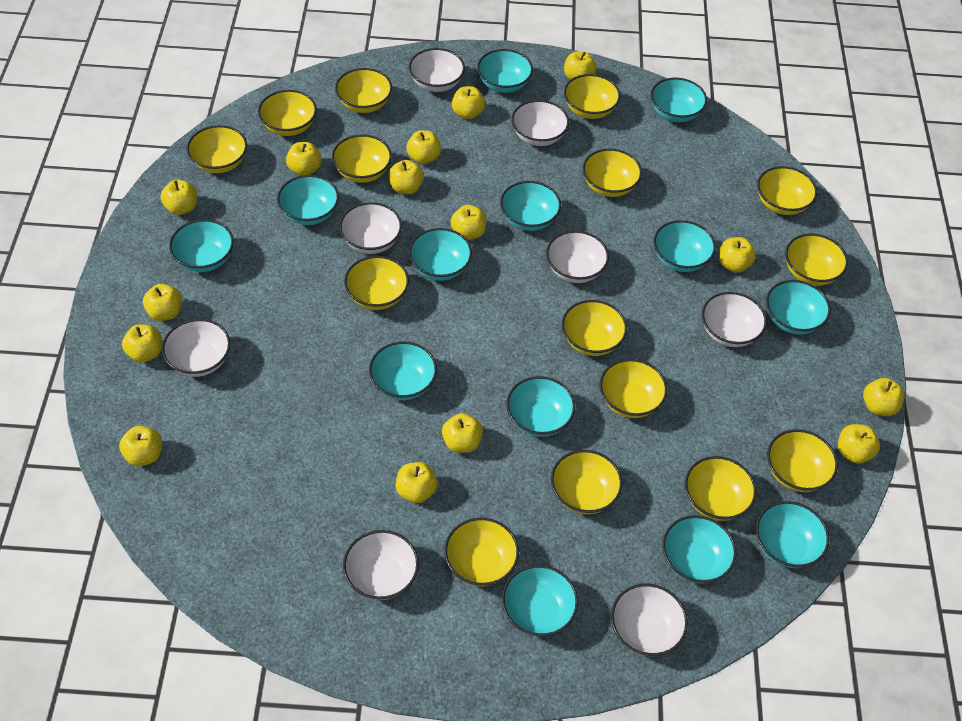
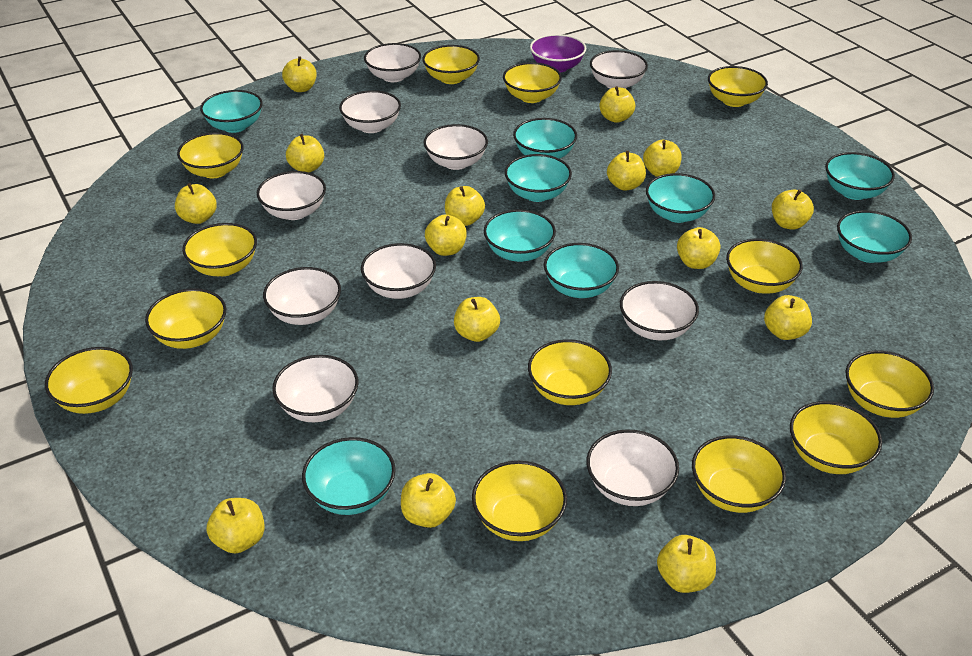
purple bowl: none = 0 -> [530,34,586,73] = 1
turquoise bowl: [169,219,234,272] [277,175,339,225] [369,341,437,400] [409,228,472,281] [477,49,533,93] [500,181,561,231] [502,565,578,637] [506,376,575,437] [651,78,707,122] [654,220,716,272] [662,515,737,584] [756,501,829,568] [766,280,831,335] = 13 -> [200,90,263,133] [302,437,396,515] [484,209,556,262] [505,154,572,202] [513,118,577,159] [544,243,619,298] [646,173,715,223] [825,152,895,200] [837,210,912,263] = 9
white bowl: [162,319,230,377] [339,202,402,254] [343,530,419,600] [409,48,465,92] [511,100,569,146] [546,231,609,283] [611,584,688,656] [702,292,767,347] = 8 -> [257,171,326,220] [263,267,341,325] [272,355,359,422] [339,90,401,133] [361,243,436,299] [364,43,421,82] [424,124,488,170] [586,429,679,506] [590,50,648,89] [620,281,699,340] = 10
yellow bowl: [187,125,247,173] [258,90,317,136] [332,135,392,183] [335,68,392,113] [344,256,409,310] [444,518,519,586] [551,450,623,514] [562,300,627,356] [564,74,620,119] [583,149,642,197] [600,359,667,418] [685,456,757,521] [757,166,817,215] [767,429,838,492] [785,234,848,286] = 15 -> [45,347,133,414] [145,288,227,349] [177,132,244,178] [182,223,257,276] [422,45,480,84] [472,461,567,541] [503,62,562,103] [528,339,612,405] [692,435,786,513] [708,66,768,107] [726,239,803,294] [790,401,882,474] [846,351,934,418] = 13

